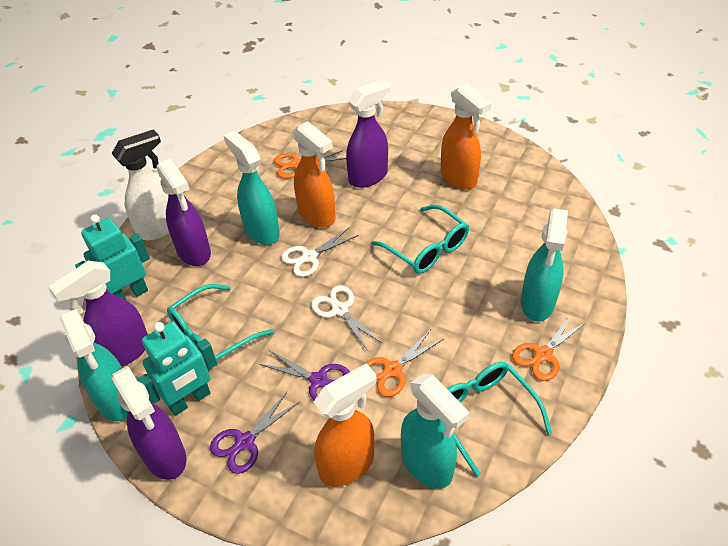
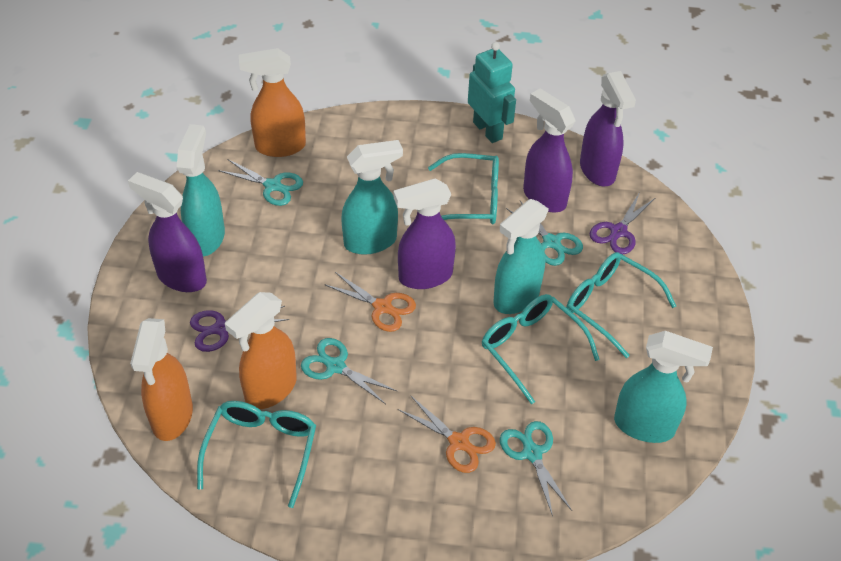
orange scissors: [274,150,346,178] [363,329,443,397] [512,313,587,381] = 3 -> [324,272,416,332] [398,396,496,473] = 2
turquoise glasses: [167,284,274,367] [371,205,469,274] [447,362,552,477] = 3 -> [197,401,316,508] [428,153,499,224] [482,294,600,404] [566,252,676,358] = 4
turquoise robot: [75,214,150,300] [137,321,217,416] = 2 -> [468,42,516,143] = 1
turquoise scissors: none = 0 -> [218,159,303,206] [301,338,397,404] [500,421,572,516] [506,201,583,266] = 4
white scissors: [281,227,359,277] [311,285,383,351] = 2 -> none = 0
white spray bottle: [112,129,169,240] = 1 -> none = 0

